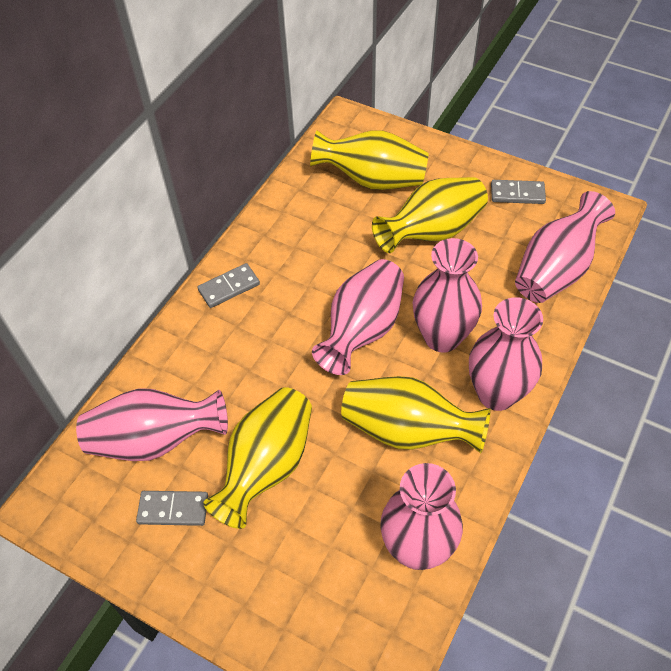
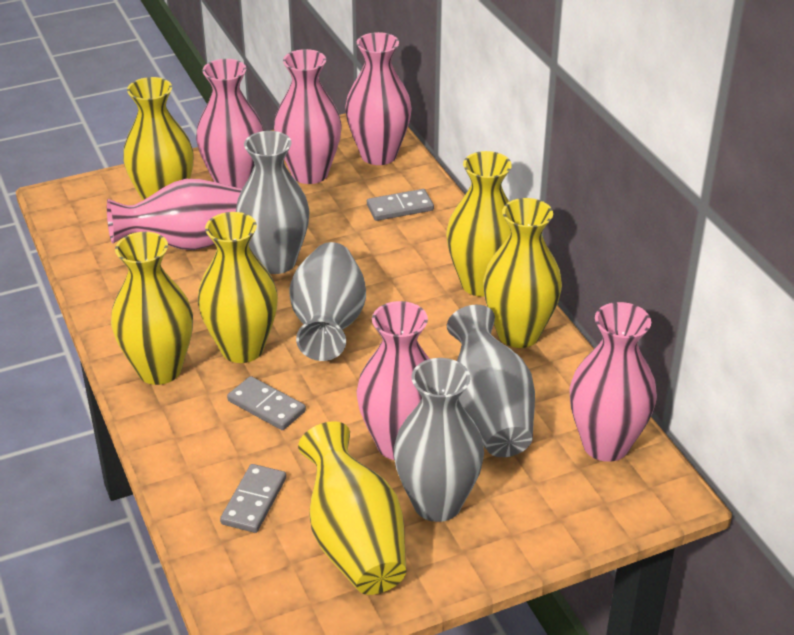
grey vase: none = 0 -> [236,131,310,274] [289,242,366,361] [394,358,484,522] [447,305,535,457] = 4
yellow vase: [203,387,312,529] [310,130,429,190] [341,376,491,453] [372,177,488,253] = 4 -> [111,232,193,385] [123,77,194,201] [198,212,278,363] [298,421,406,595] [446,151,512,297] [483,198,562,348] = 6

